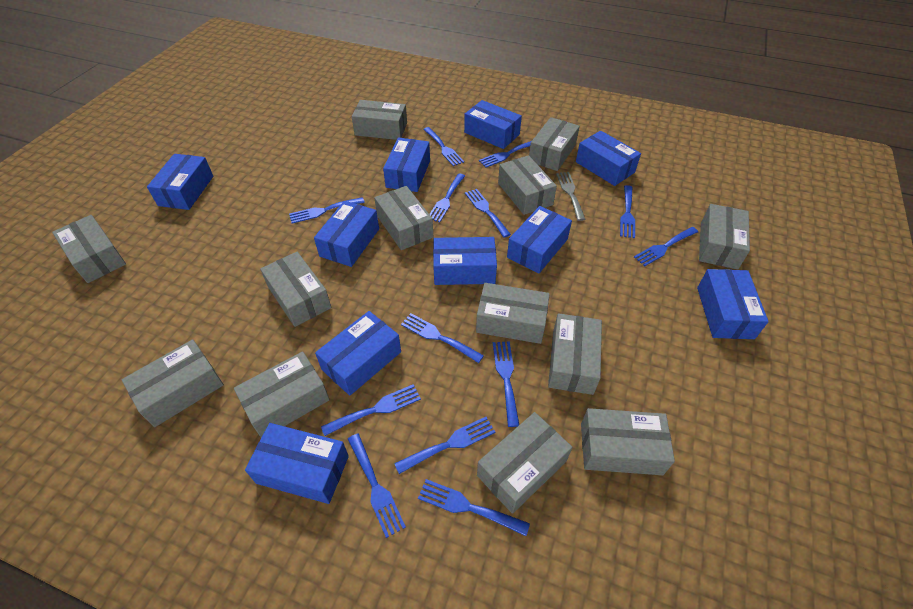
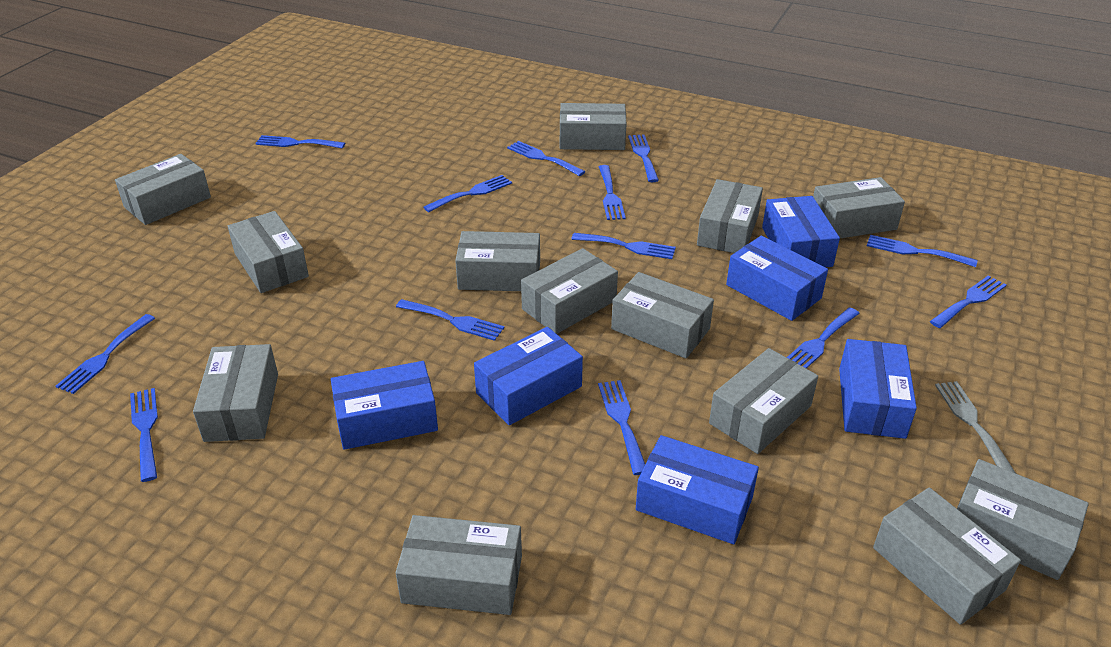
blue box: [147,154,213,210] [245,423,349,504] [314,201,379,267] [315,311,401,396] [383,137,430,192] [433,237,497,285] [464,100,522,149] [507,206,572,274] [576,131,641,186] [697,269,769,339] = 10 -> [331,361,438,450] [474,327,583,425] [636,435,759,544] [726,236,828,321] [762,196,840,267] [839,339,917,439] = 6

